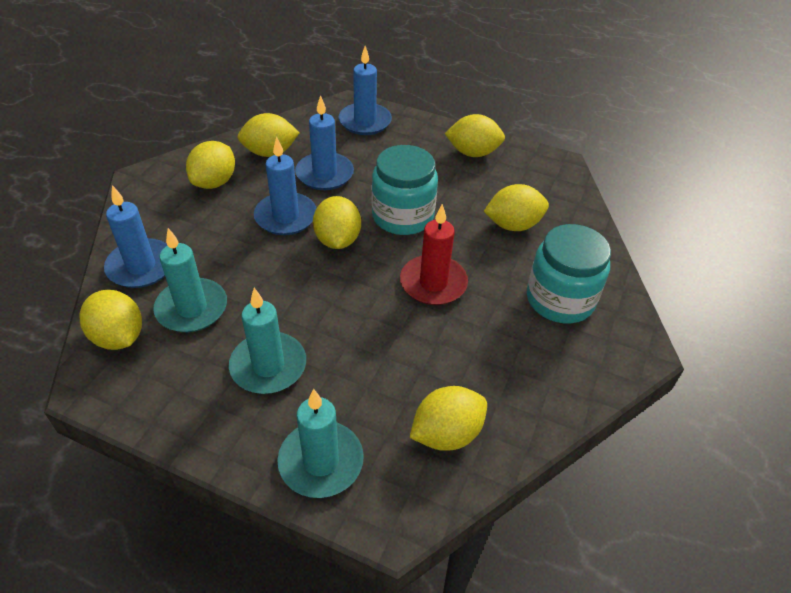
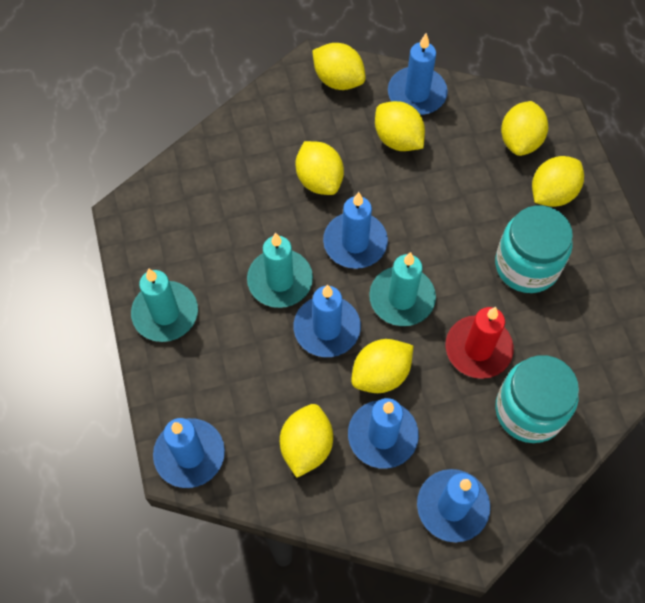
blue candle: [104,185,168,288] [254,136,316,235] [295,95,354,190] [338,46,392,135] = 4 -> [153,418,225,488] [294,285,361,357] [323,192,388,269] [348,398,419,469] [388,33,448,115] [417,469,490,542] = 6

